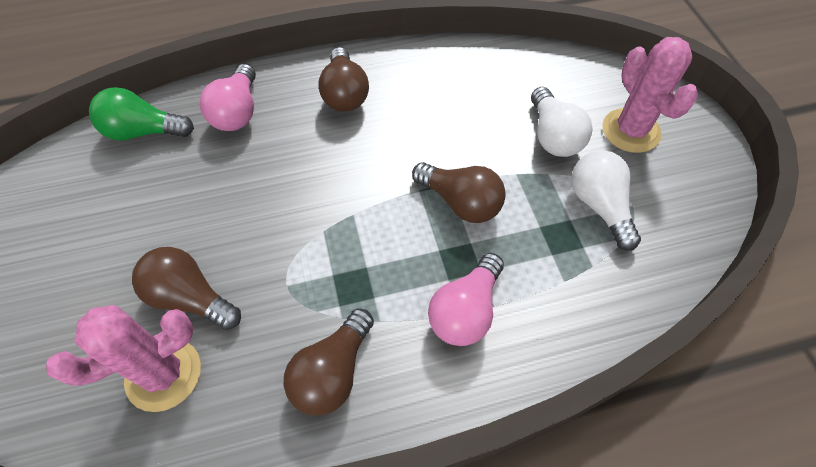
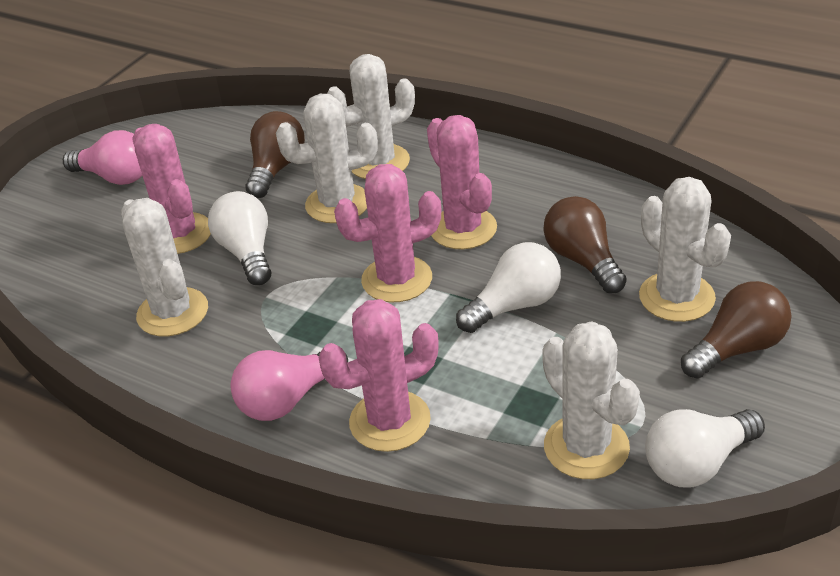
brown light bulb: [132,247,241,330] [284,308,374,416] [318,47,369,112] [412,162,506,223] = 4 -> [245,111,305,198] [544,196,627,293] [681,281,791,379] = 3
green light bulb: [89,87,194,141] = 1 -> none = 0
pink cactus: [46,305,201,412] [602,37,698,153] = 2 -> [132,124,211,254] [319,299,439,452] [334,164,441,302] [427,115,497,249] = 4
white cactus: none = 0 -> [121,198,208,336] [276,94,378,223] [327,54,415,179] [542,321,640,479] [639,177,731,322] = 5
white light bulb: [531,87,593,157] [571,150,641,251] = 2 -> [208,191,272,285] [456,242,561,333] [645,409,765,488] = 3

